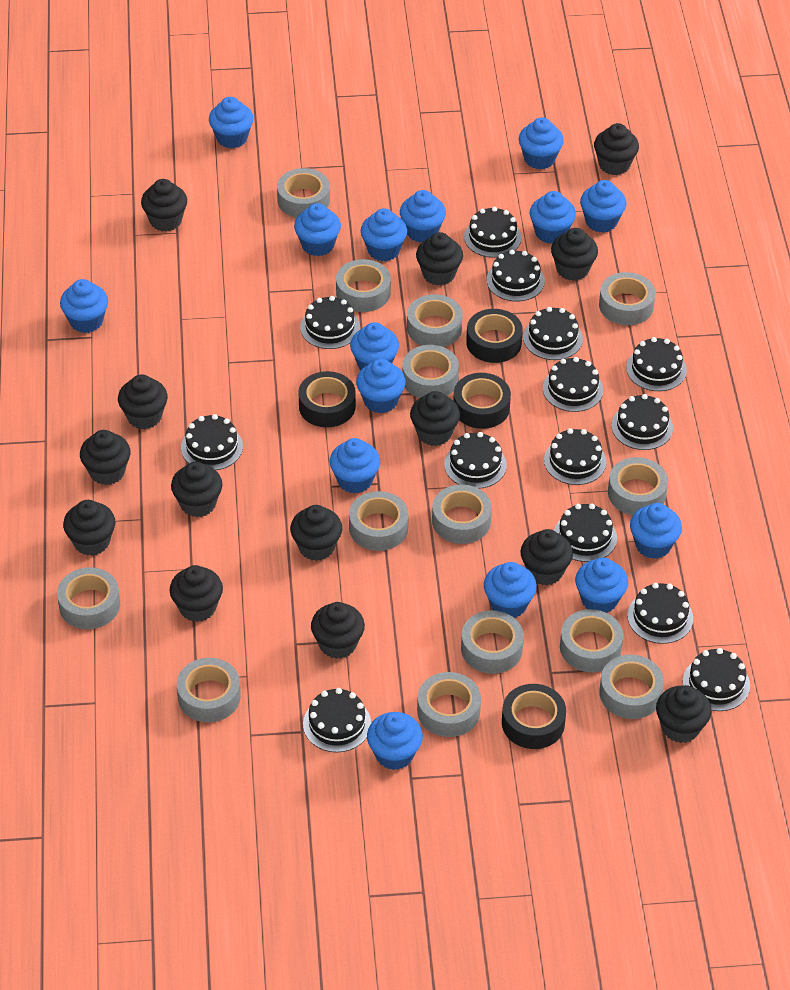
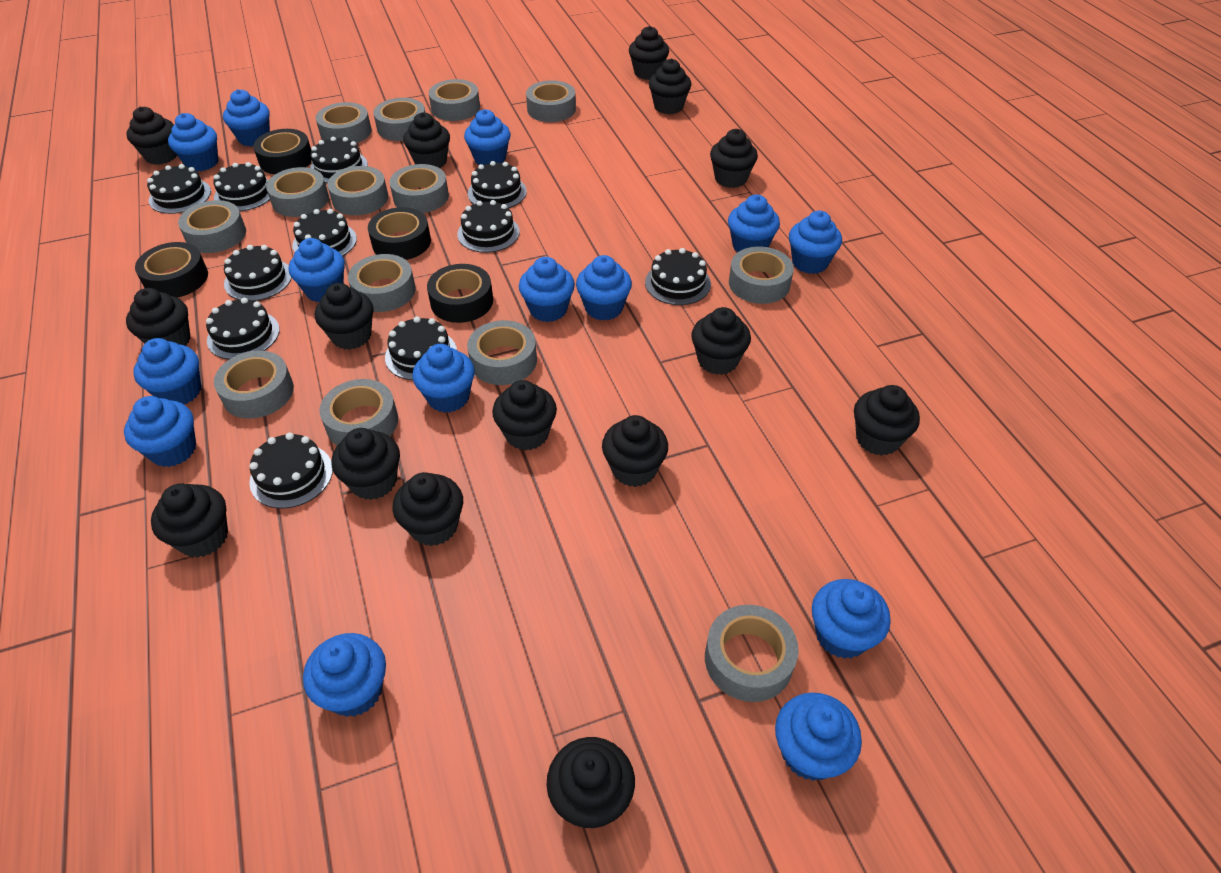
black cake: [181,414,243,470] [300,296,360,349] [303,688,371,752] [444,432,507,489] [464,207,522,258] [487,250,545,301] [523,307,583,360] [543,357,603,412] [544,428,606,485] [554,504,617,562] [611,394,673,450] [626,337,687,391] [627,583,693,644] [683,648,750,711] = 14 -> [147,164,211,214] [206,298,280,359] [213,162,270,211] [224,245,292,301] [249,433,333,509] [293,209,357,256] [310,137,368,183] [385,316,457,380] [457,200,520,253] [468,161,527,208] [645,248,711,305] = 11
black cupcake: [63,500,115,556] [80,430,131,485] [118,374,168,429] [141,179,187,232] [170,565,223,622] [171,462,222,517] [290,505,342,561] [311,602,365,659] [410,391,460,446] [416,232,463,286] [520,529,573,585] [551,228,598,281] [594,123,639,175] [656,685,711,743] = 14 -> [126,107,177,165] [126,288,190,346] [151,483,228,558] [315,283,374,350] [332,428,400,500] [393,472,463,546] [403,112,450,168] [492,380,557,451] [546,737,635,828] [602,415,668,487] [629,26,669,80] [649,59,691,114] [691,307,751,375] [710,129,758,188] [854,385,920,456] = 15
blue cupcake: [60,279,108,333] [209,97,254,149] [294,203,341,256] [330,438,380,493] [350,322,399,370] [356,359,406,413] [361,208,407,261] [367,712,423,770] [400,190,446,243] [484,562,537,618] [519,117,564,169] [530,191,576,244] [575,558,628,613] [580,180,626,233] [630,503,682,559] = 15 -> [124,396,196,467] [133,338,201,404] [168,113,218,171] [223,89,270,147] [289,238,345,302] [303,633,386,717] [412,344,475,413] [464,109,510,165] [519,257,575,322] [576,255,632,321] [728,195,780,253] [775,692,862,781] [789,211,842,274] [812,579,891,659] = 14

